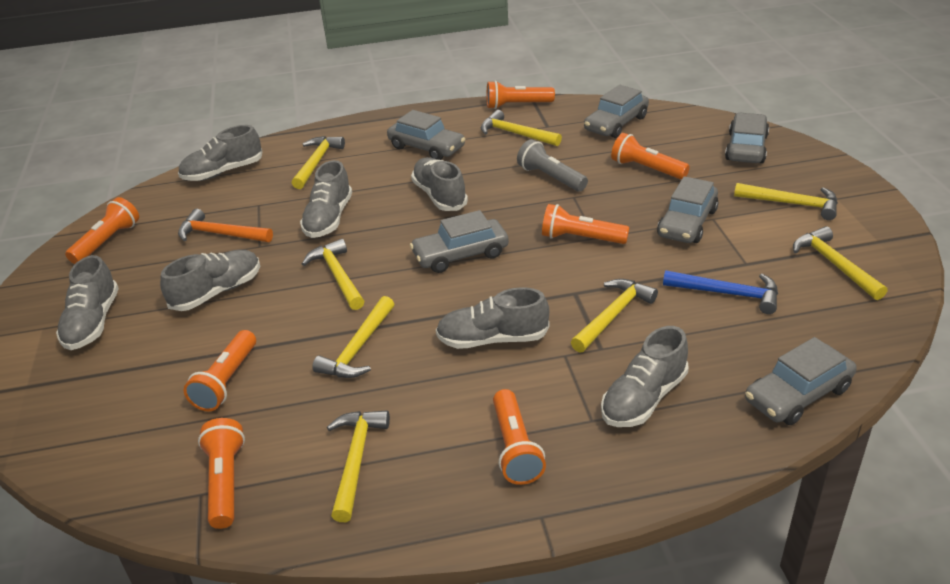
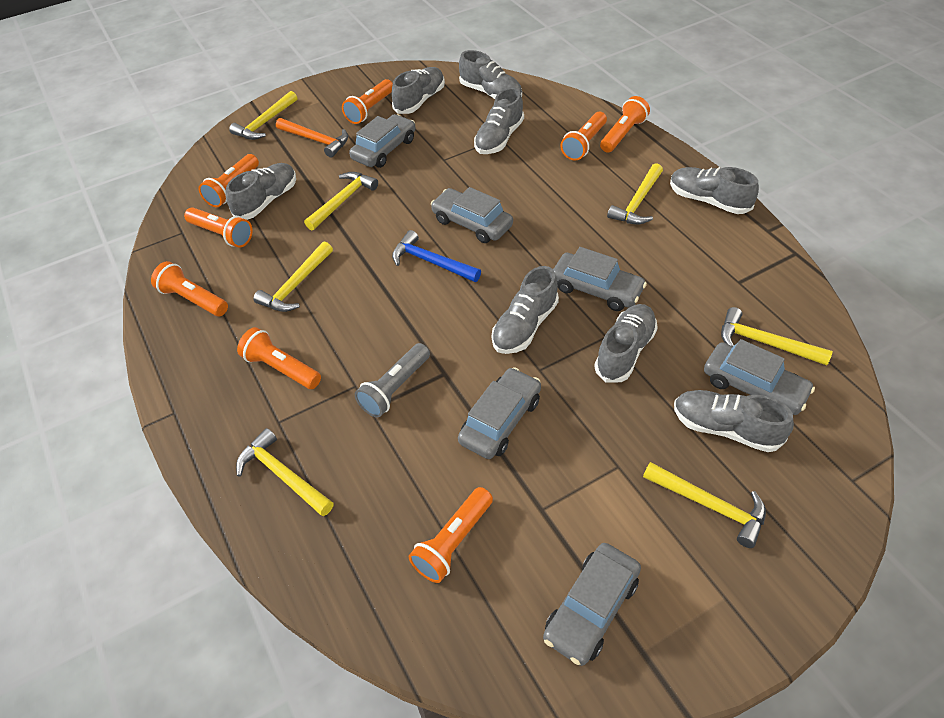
grey shoe: [56,255,119,350] [160,250,260,311] [178,125,262,181] [300,160,352,238] [411,157,468,211] [436,287,550,349] [601,326,689,427] = 7 -> [226,163,296,220] [392,67,445,114] [459,50,522,99] [474,88,524,154] [492,266,559,354] [594,304,658,382] [670,167,759,214] [674,390,794,452] = 8
orange flashlight: [65,197,139,264] [184,330,256,411] [198,418,245,529] [487,81,555,109] [493,389,546,485] [542,204,630,244] [611,133,690,180] = 7 -> [151,261,228,316] [184,207,253,248] [199,154,259,207] [237,327,321,389] [342,79,393,124] [409,487,493,583] [561,112,607,160] [600,96,650,153] = 8
yellow hammer: [292,136,345,189] [302,239,364,310] [312,296,394,378] [327,410,390,522] [480,110,562,146] [571,279,658,352] [734,183,838,220] [793,226,887,300] = 8 -> [229,91,297,140] [236,428,334,516] [254,241,333,312] [304,172,378,230] [607,163,663,224] [643,462,766,548] [721,307,833,365] = 7

